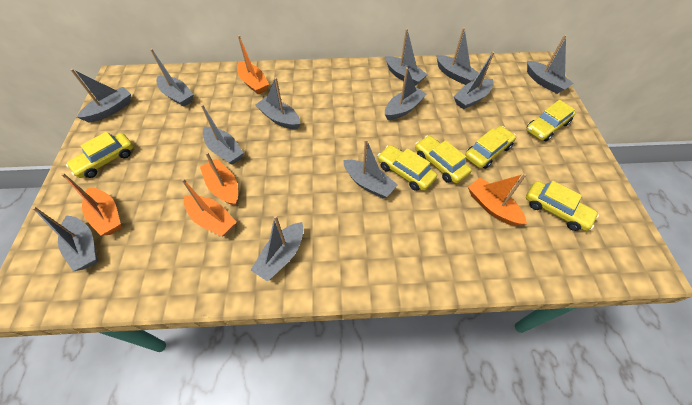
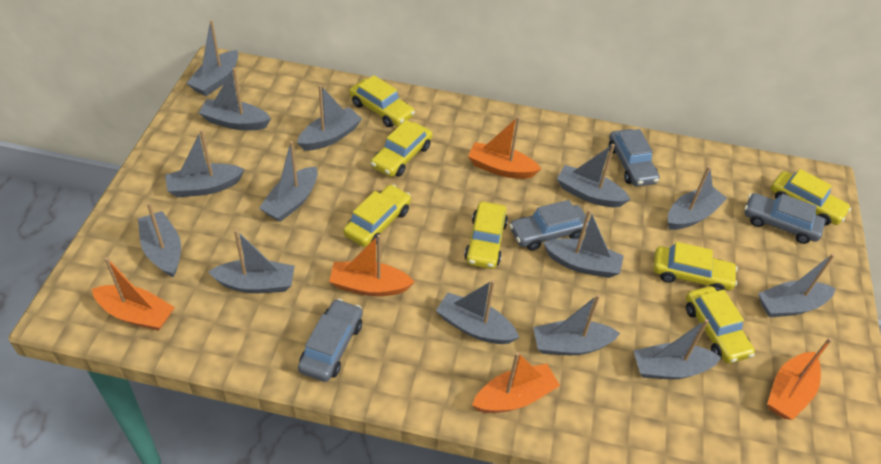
grey boat: [32,207,98,272] [70,69,131,122] [150,48,194,106] [201,104,244,165] [251,215,303,282] [256,77,300,130] [343,139,398,198] [385,29,428,86] [385,67,427,120] [436,28,479,85] [454,52,494,109] [527,35,574,94] = 12 -> [138,202,181,278] [165,130,245,197] [186,20,238,96] [199,68,271,130] [208,230,295,293] [259,141,318,222] [297,85,362,151] [436,280,520,344] [533,294,620,355] [544,209,624,278] [557,144,631,207] [633,319,722,379] [668,166,727,230] [758,253,836,317] = 14
grey car: none = 0 -> [298,299,363,382] [509,200,589,251] [609,129,660,187] [745,193,825,244] = 4
yellow car: [66,132,133,178] [377,145,437,191] [415,135,472,184] [465,126,516,169] [526,100,576,141] [526,181,599,231] = 6 -> [343,184,411,247] [349,75,415,127] [371,120,432,177] [464,201,508,269] [653,242,738,291] [686,286,755,364] [771,169,851,226] = 7

